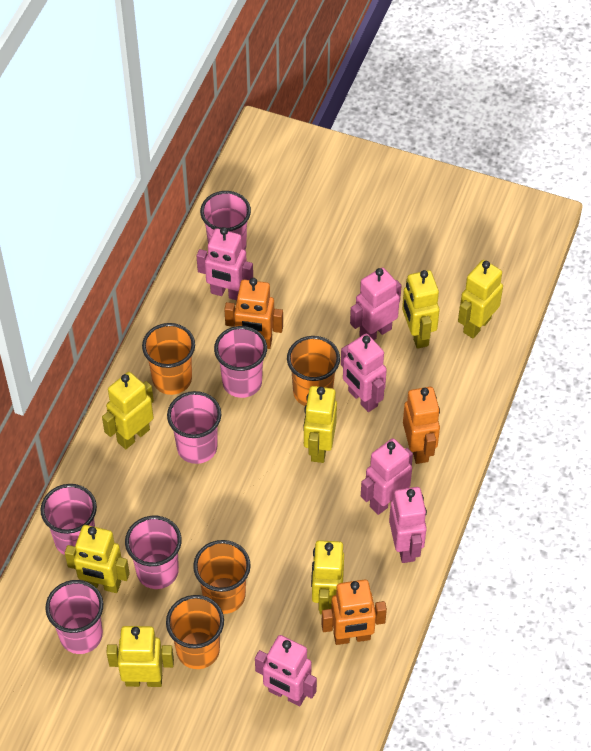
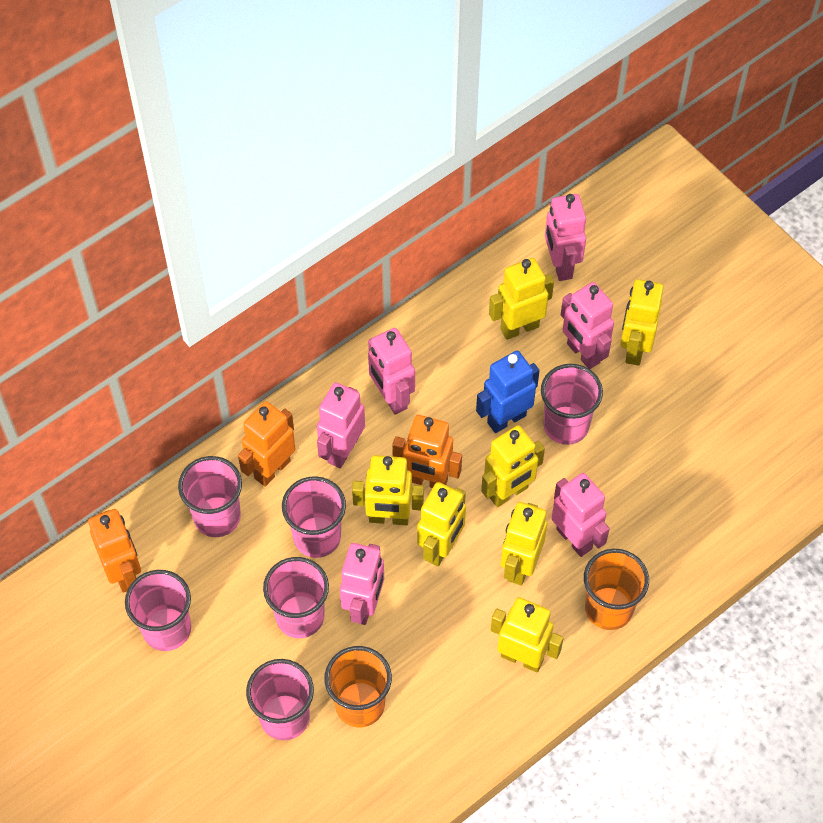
blue robot: none = 0 -> [476,351,540,433] = 1
orange cup: [142,323,195,395] [166,595,224,669] [193,540,251,614] [287,336,340,406] = 4 -> [324,646,392,727] [584,549,649,630] = 2

